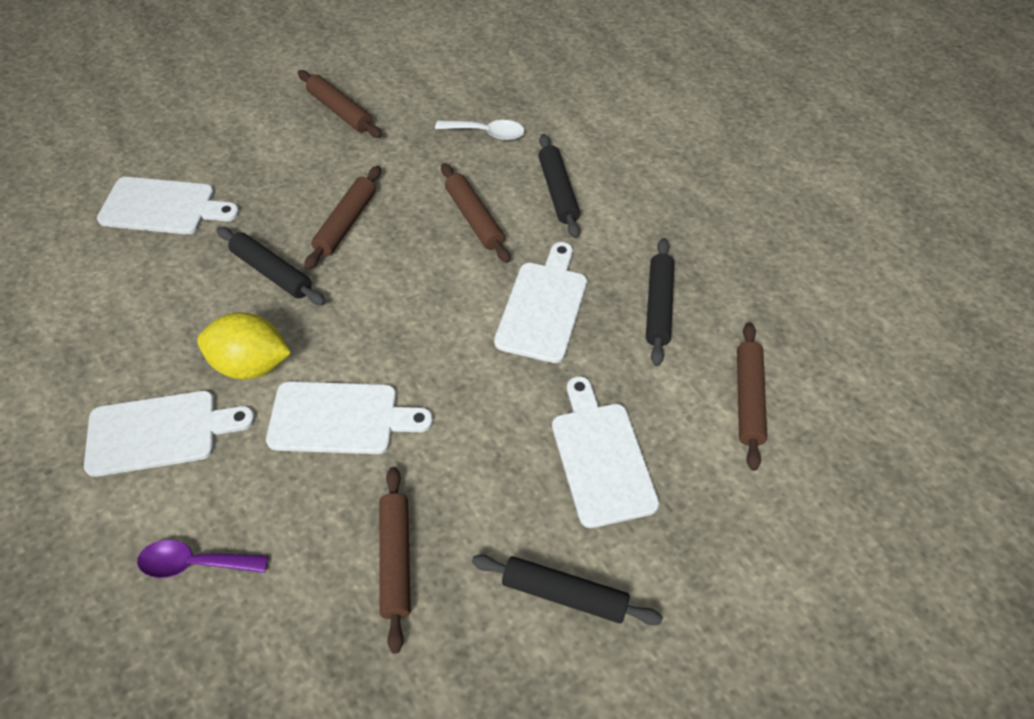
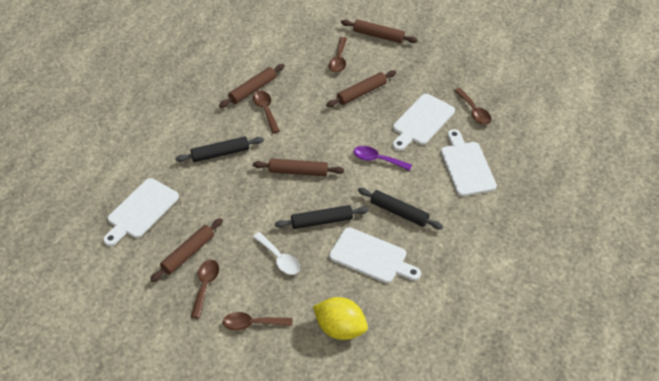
black rolling pin: [217,227,326,306] [472,555,663,625] [538,134,580,238] [646,238,674,366] = 4 -> [175,137,264,162] [275,205,369,229] [358,188,443,229] = 3
brown spoon: none = 0 -> [191,260,219,319] [223,312,292,331] [253,90,280,133] [329,37,347,73] [454,88,492,125] = 5
white cutting board: [84,391,255,477] [97,177,239,235] [266,381,433,454] [494,242,587,363] [552,376,659,528] = 5 -> [103,178,179,246] [329,227,421,283] [392,94,455,151] [441,129,497,196] = 4

